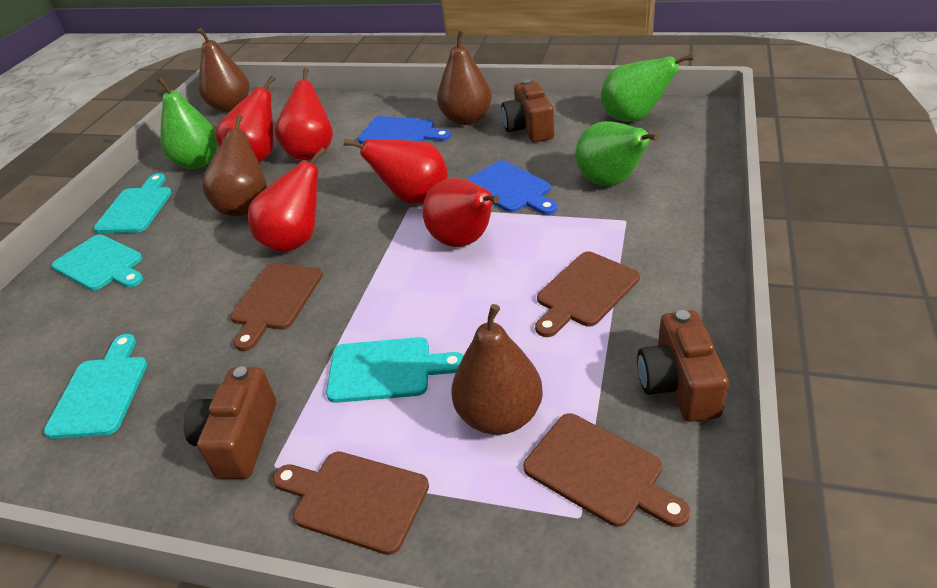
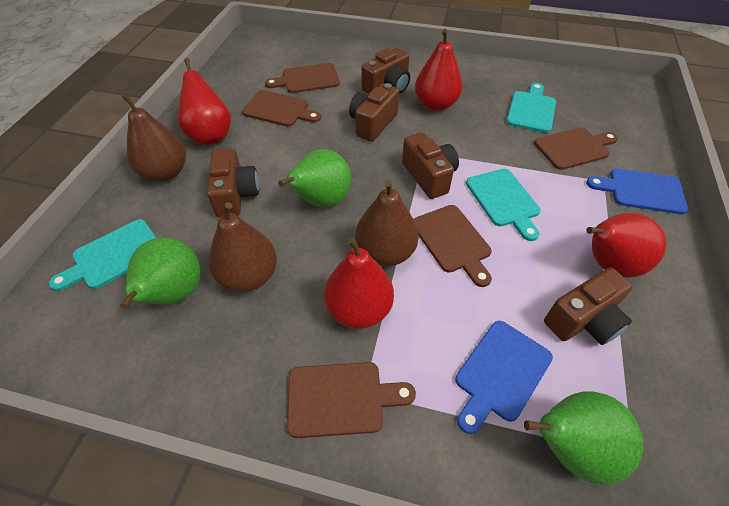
brown camera: [184,367,276,479] [501,79,554,142] [637,310,729,422] = 3 -> [207,149,259,218] [349,83,399,141] [362,48,410,94] [402,132,459,199] [544,267,633,345] = 5
brown cutting board: [230,263,323,351] [273,452,429,555] [524,413,690,527] [535,252,640,337] = 4 -> [242,90,321,127] [265,63,340,93] [287,362,416,438] [414,205,492,287] [534,127,618,170] = 5
brown pear: [197,28,250,112] [202,114,267,216] [437,30,492,125] [451,304,543,435] = 4 -> [122,94,186,182] [208,203,277,292] [355,180,419,266] = 3
red pear: [216,75,276,162] [248,147,326,252] [275,68,333,160] [344,139,448,204] [423,178,500,247] = 5 -> [178,58,231,145] [324,237,394,329] [415,29,463,111] [586,213,666,278] = 4
turquoise cutting board: [44,334,147,439] [52,234,143,291] [94,173,172,233] [326,337,463,403] = 4 -> [49,219,156,291] [466,169,540,241] [506,83,556,133] = 3

